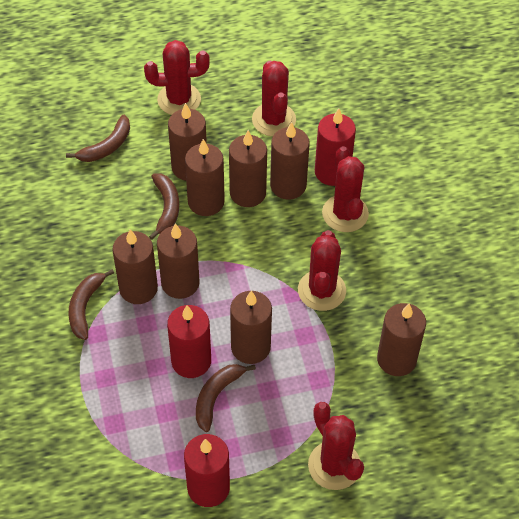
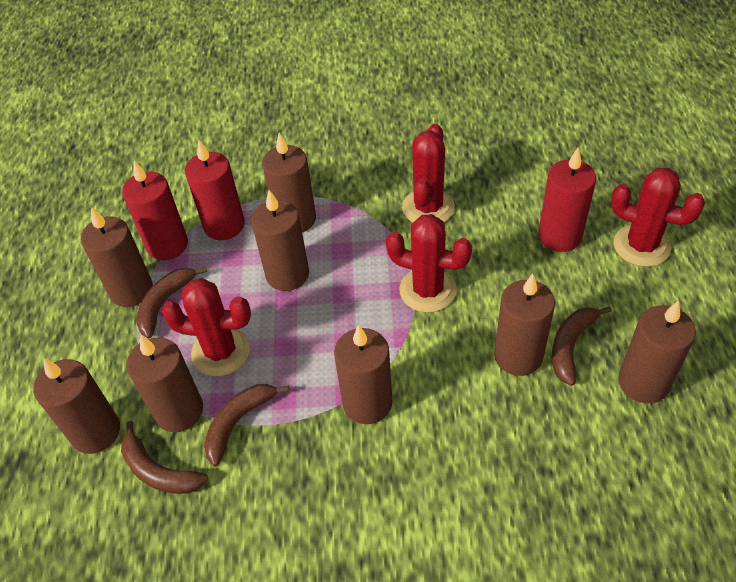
red cactus: [144,40,210,115] [252,61,296,137] [298,230,346,311] [308,402,364,490] [322,146,369,232] = 5 -> [162,278,251,376] [386,214,472,313] [402,124,455,222] [611,168,705,267] = 4

